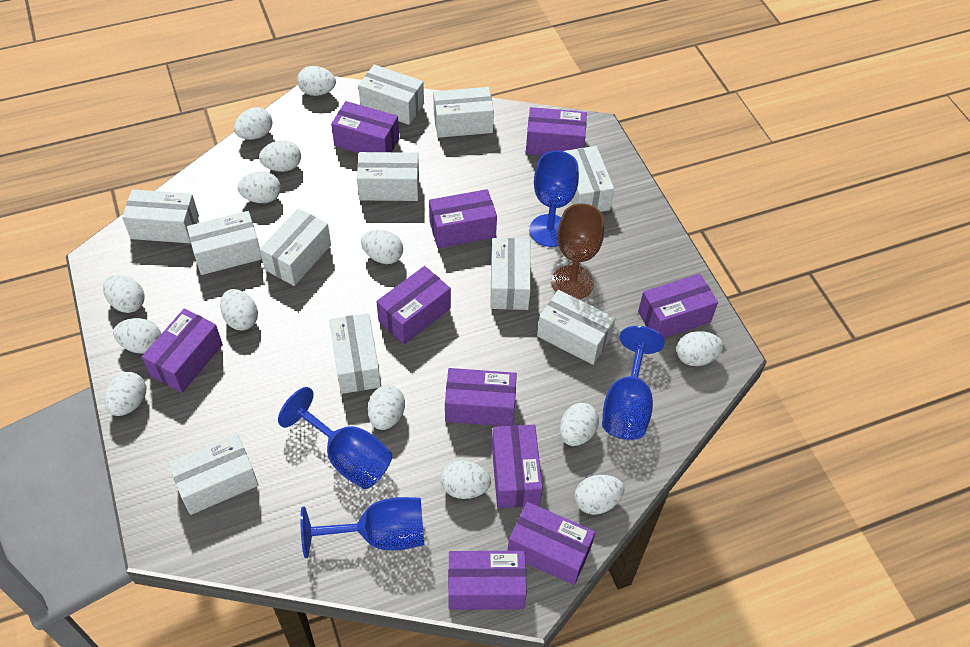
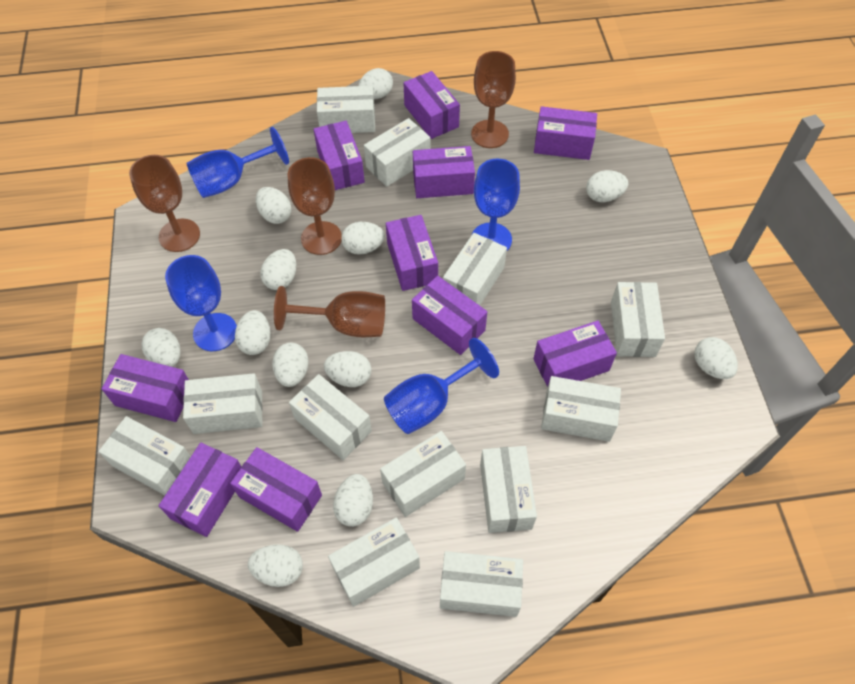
brown goblet: [552,203,604,299] = 1 -> [129,155,200,252] [274,286,385,337] [288,157,342,255] [471,51,516,148] = 4
white box: [122,189,199,243] [168,434,259,515] [187,211,262,275] [260,209,331,286] [329,313,381,394] [357,152,419,201] [358,64,424,125] [433,87,494,138] [490,238,531,310] [537,290,616,365] [563,146,614,212] = 11 -> [99,416,191,495] [183,373,263,434] [289,374,372,460] [317,86,375,133] [328,517,420,607] [364,118,430,187] [380,431,466,517] [440,551,523,617] [443,233,507,305] [480,446,537,533] [541,376,621,442] [611,282,665,357] = 12
white egg: [103,275,145,313] [105,372,146,416] [113,318,161,354] [220,289,258,330] [234,107,272,140] [237,172,281,203] [259,140,301,172] [297,66,336,96] [361,230,403,264] [368,385,405,430] [441,460,491,499] [560,403,599,446] [575,475,625,515] [677,331,723,366] = 14 -> [141,328,181,367] [235,310,271,355] [248,544,303,587] [256,187,292,224] [260,249,296,290] [272,343,309,387] [324,351,371,387] [333,474,373,527] [341,222,385,255] [358,68,393,99] [586,170,628,202] [694,337,738,379] = 12

